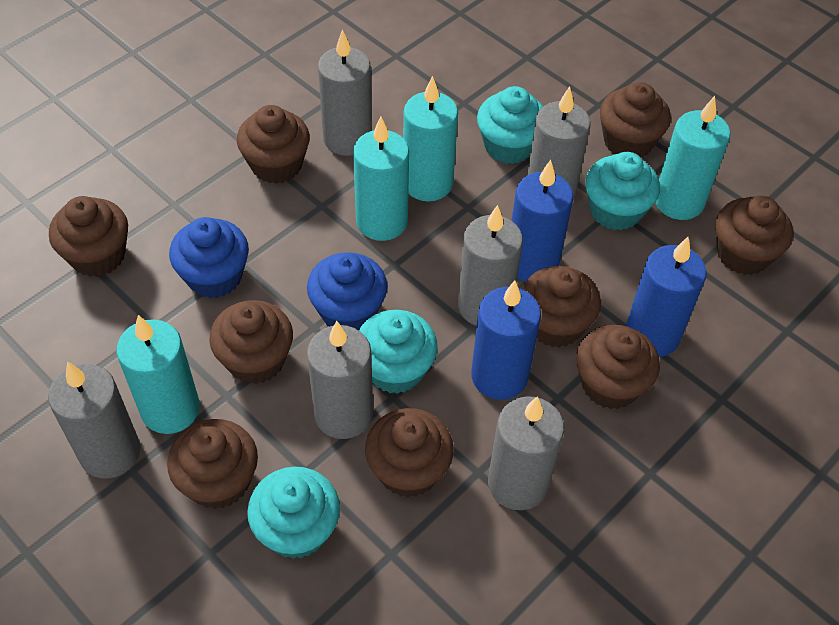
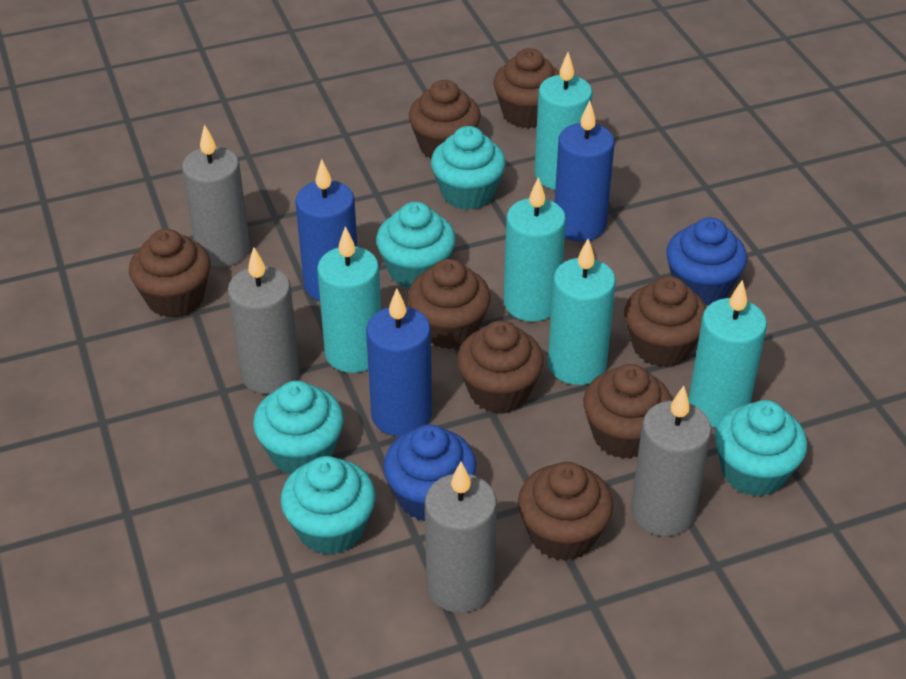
brown cupcake: [49,196,128,277] [167,419,258,509] [209,300,293,384] [237,105,310,184] [365,408,454,497] [522,266,601,348] [576,325,660,409] [600,82,671,158] [716,196,793,275] = 9 -> [129,229,211,318] [408,259,491,349] [409,80,481,159] [457,320,544,413] [493,48,559,129] [518,462,613,561] [583,364,672,459] [624,276,707,367] = 8
grey candle: [48,362,140,479] [307,321,373,439] [318,29,372,156] [458,205,523,326] [488,396,564,510] [527,86,591,200] = 6 -> [182,124,250,267] [228,247,300,394] [425,462,497,613] [631,386,712,536] = 4
turquoise candle: [116,315,200,434] [353,116,409,241] [403,76,458,201] [655,96,730,220] = 4 -> [317,226,381,373] [504,177,566,322] [534,52,593,190] [548,239,616,385] [688,279,767,427] = 5
turquoise cupcake: [247,467,340,559] [359,310,438,394] [477,86,543,164] [585,152,660,231] = 4 -> [253,381,344,475] [281,456,375,555] [376,202,456,289] [431,126,506,210] [715,400,807,496] = 5

